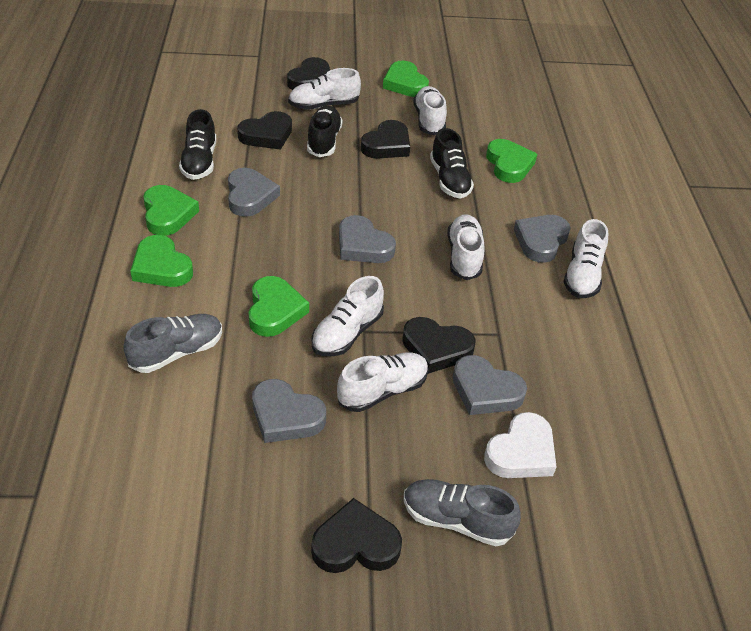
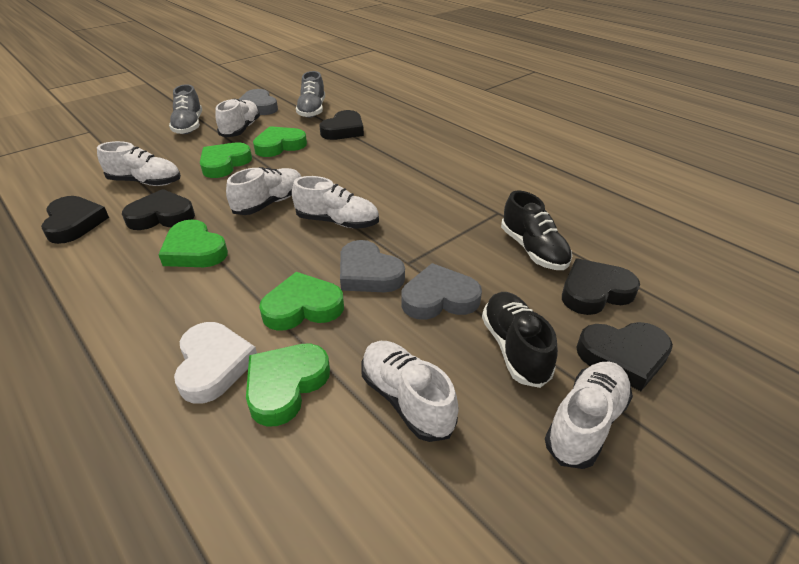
black shoe: [179,109,216,180] [307,106,343,157] [430,128,474,199] = 3 -> [482,292,558,388] [501,190,572,270] = 2
grey heart: [228,168,280,217] [252,379,326,443] [339,215,396,263] [453,355,527,415] [514,215,571,263] = 5 -> [239,89,278,115] [340,240,405,292] [401,263,482,320] = 3

